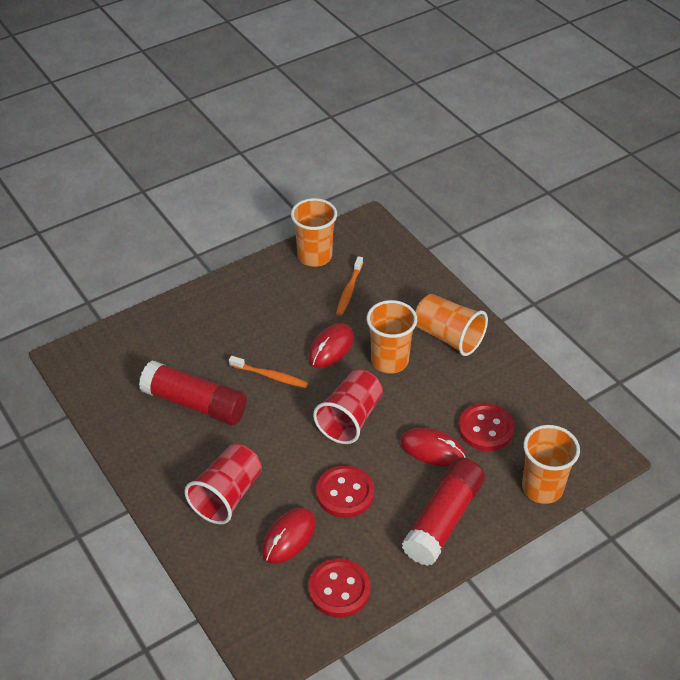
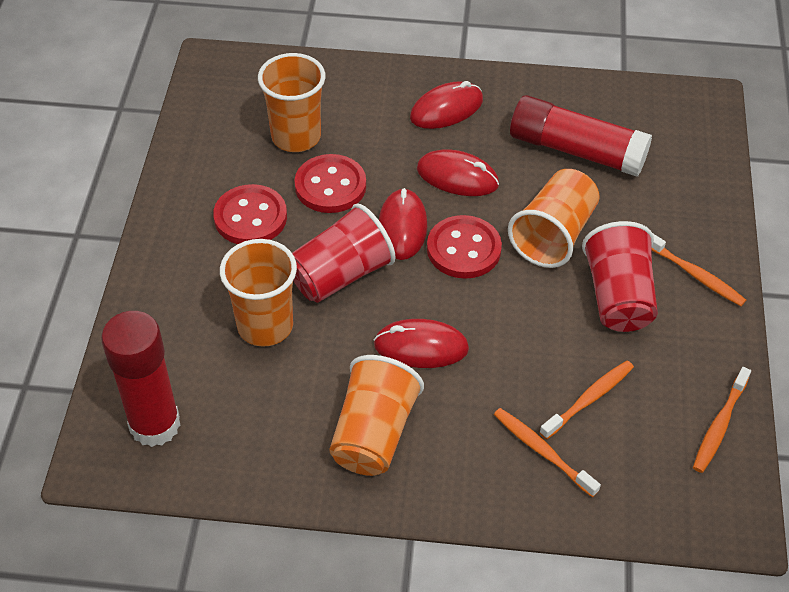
orange toothbrush: [229,356,308,388] [336,256,363,316] = 2 -> [494,408,601,497] [540,361,634,439] [652,233,746,306] [693,367,751,473] = 4
red mouse: [262,508,316,564] [308,323,354,368] [400,428,465,466] = 3 -> [373,319,469,368] [379,188,427,260] [410,81,483,129] [417,149,499,196] = 4

